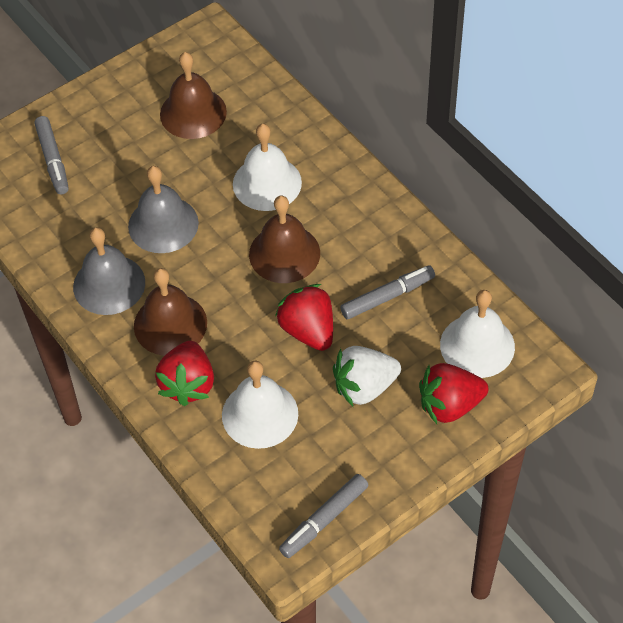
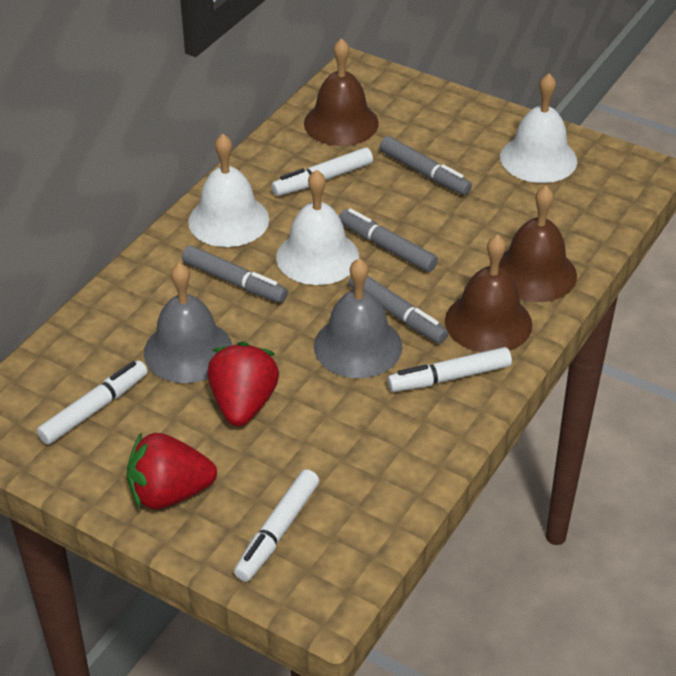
grey marker: [34,116,69,194] [279,474,369,558] [340,265,435,319] = 3 -> [182,246,288,303] [339,208,438,272] [349,275,448,344] [380,136,472,195] = 4
red strawberry: [155,341,214,406] [275,284,333,351] [419,363,488,424] = 3 -> [127,432,217,510] [207,341,279,426] = 2
white marker: none = 0 -> [37,361,148,445] [234,469,319,582] [271,148,373,196] [387,347,512,392] = 4
white strawberry: [333,346,401,406] = 1 -> none = 0

